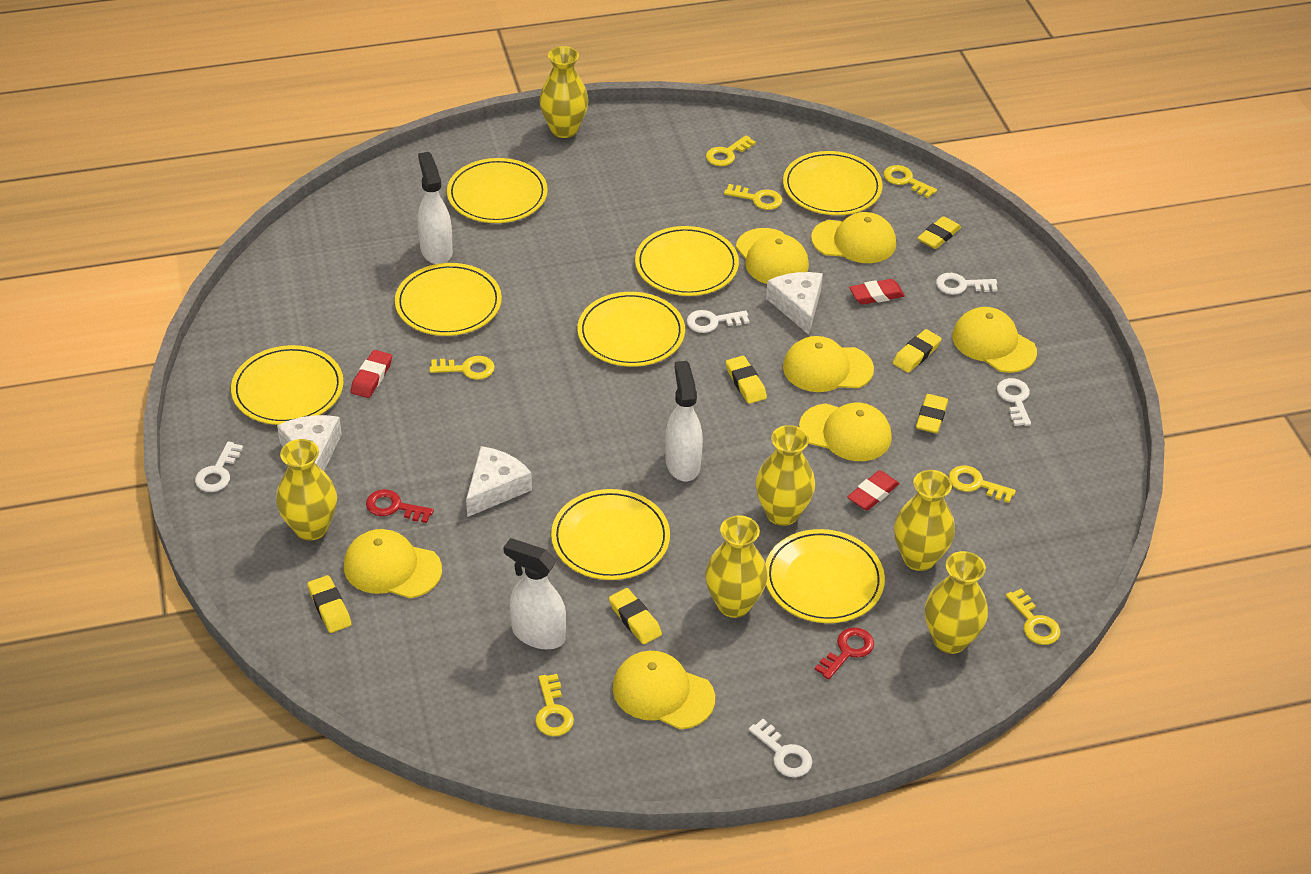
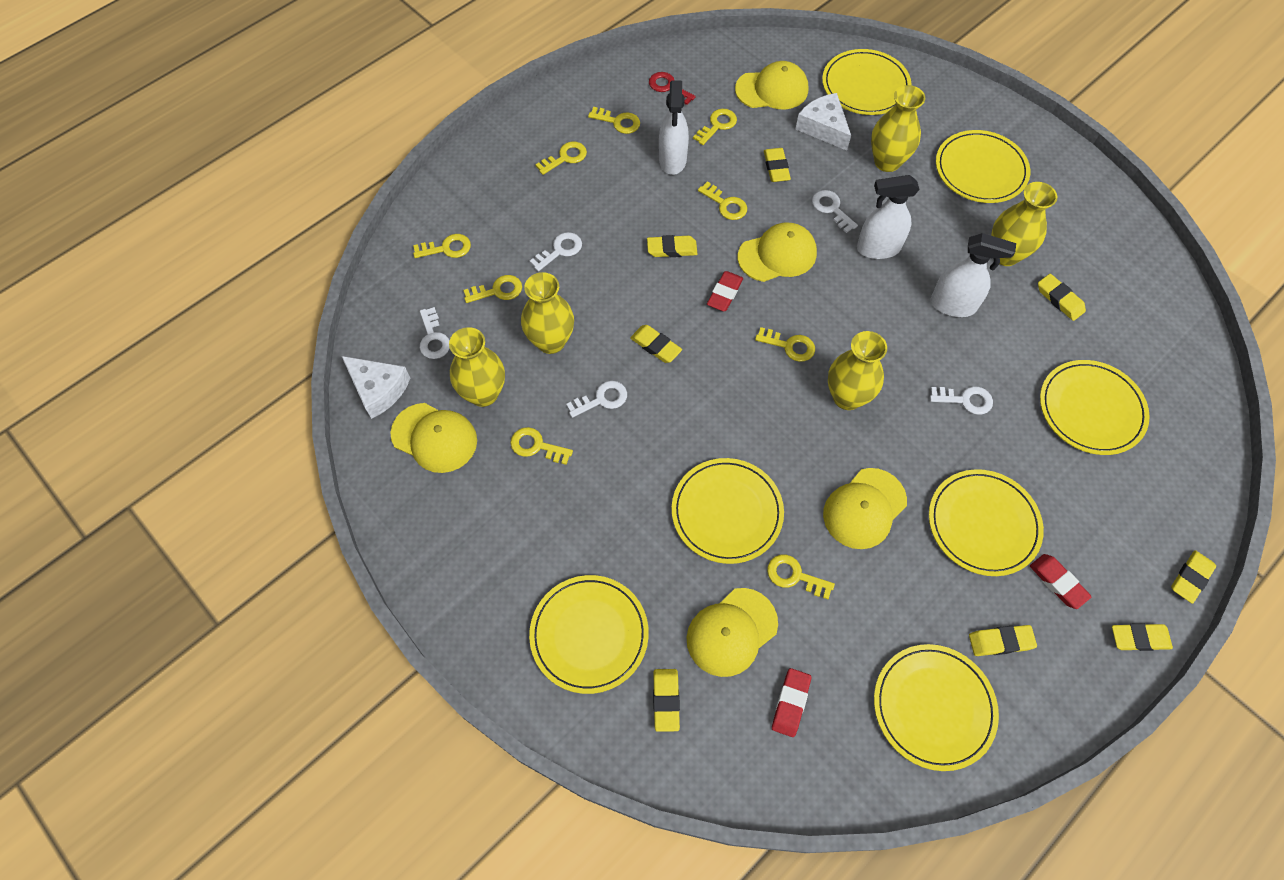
red key: [366,489,434,523] [815,627,874,680] = 2 -> [649,72,696,105] = 1
white cheese: [277,415,342,471] [466,446,532,517] [766,272,823,335] = 3 -> [342,356,410,419] [796,93,851,151] = 2
yellow cap: [344,529,442,598] [613,651,715,729] [736,228,809,284] [783,336,874,392] [799,403,892,461] [811,212,896,263] [952,307,1037,373] = 7 -> [390,403,477,473] [687,588,778,677] [735,61,808,109] [738,223,817,282] [823,468,907,549] = 5
yellow eraser: [307,575,351,633] [609,588,662,644] [726,356,767,404] [892,329,942,373] [916,394,948,433] [918,216,961,249] = 6 -> [630,325,682,363] [647,235,697,257] [653,669,680,732] [764,148,791,182] [969,625,1037,656] [1038,274,1086,321] [1112,623,1173,651] [1171,550,1216,604] = 8
yellow key: [430,356,495,380] [535,674,574,736] [706,135,756,166] [724,184,782,210] [884,165,937,198] [949,465,1016,503] [1006,589,1060,645] = 7 -> [413,234,471,258] [463,275,522,303] [510,427,573,465] [536,142,587,175] [588,107,640,134] [693,109,737,145] [698,182,747,220] [755,327,815,362] [767,555,835,599] = 9
yellow plate: [231,345,344,425] [395,263,502,336] [447,158,548,223] [551,489,670,580] [578,292,685,367] [635,226,739,296] [765,529,885,623] [783,151,883,215] = 8 -> [529,575,649,694] [672,458,784,564] [822,49,912,115] [874,644,999,771] [929,469,1044,576] [936,130,1030,203] [1040,360,1150,455] = 7
yellow vase: [276,439,337,541] [539,46,589,138] [705,515,767,618] [756,425,815,526] [894,470,955,571] [925,551,988,654] = 6 -> [449,327,505,407] [521,272,574,354] [828,331,887,410] [871,85,925,172] [991,182,1057,266] = 5

